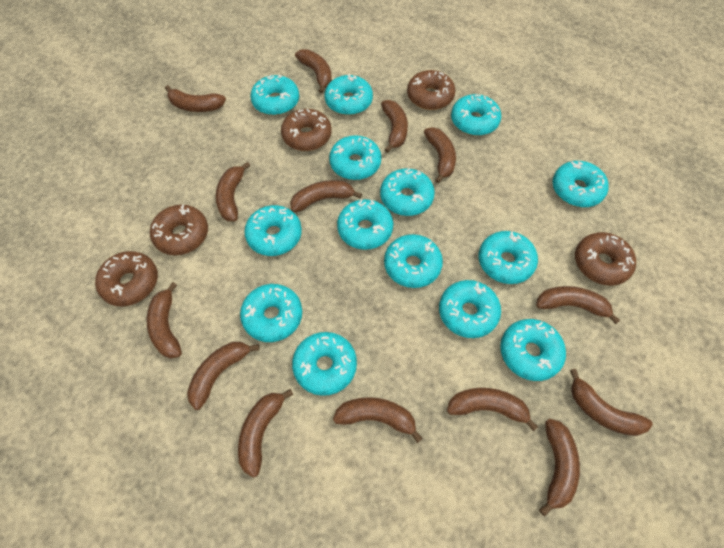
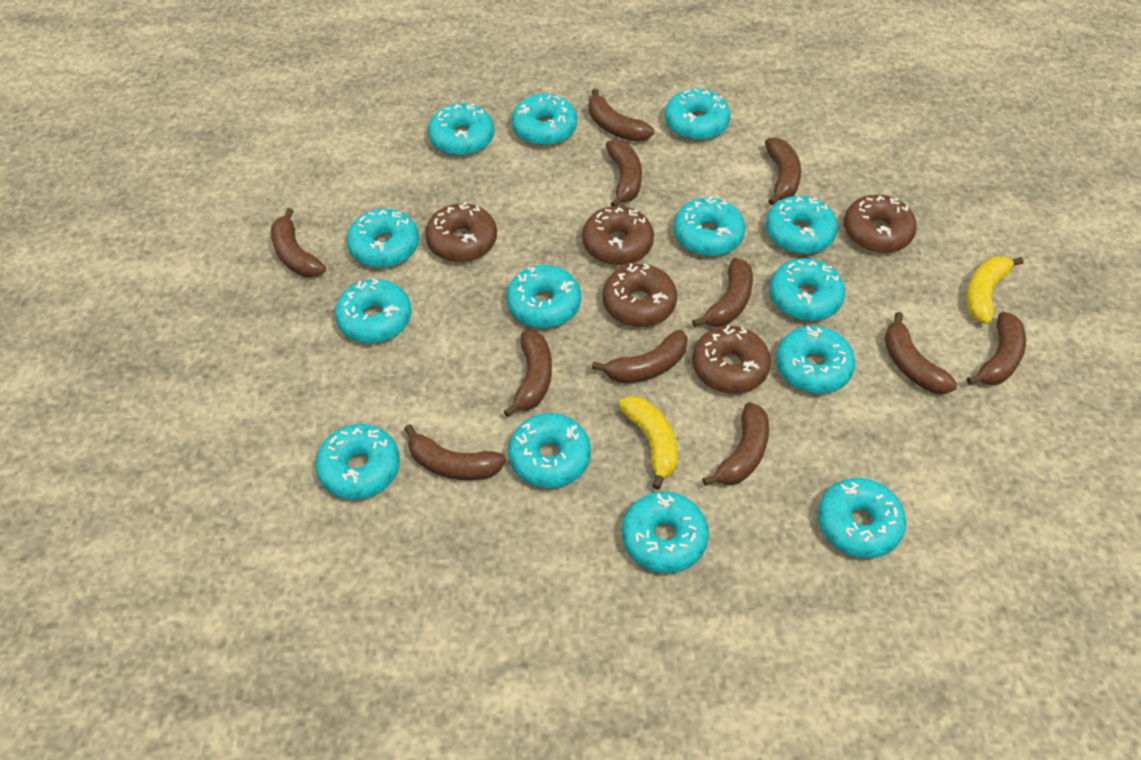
brown banana: [147,282,182,359] [165,85,226,112] [187,342,260,410] [216,162,250,221] [238,389,294,478] [290,180,362,213] [295,49,332,93] [333,397,423,443] [381,100,408,153] [424,127,456,184] [447,388,538,431] [536,286,620,324] [539,419,580,516] [570,369,653,436] = 14 -> [271,208,326,278] [404,424,506,480] [504,331,552,417] [588,89,654,142] [592,330,688,383] [606,140,642,206] [692,258,753,327] [702,402,769,486] [765,137,801,205] [884,312,957,394] [967,312,1026,385] = 11
yellow banana: none = 0 -> [618,396,678,490] [966,256,1024,324] = 2

